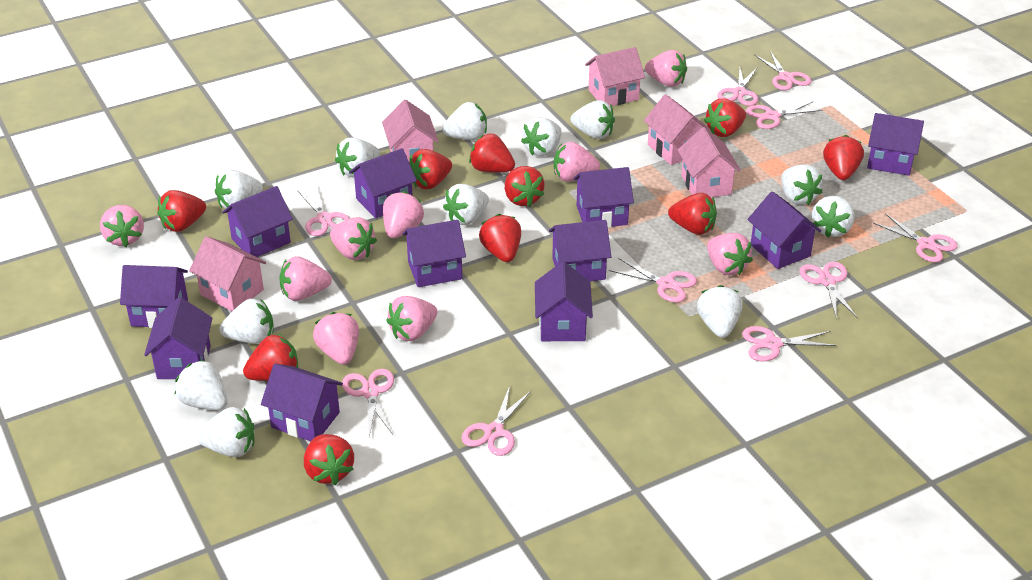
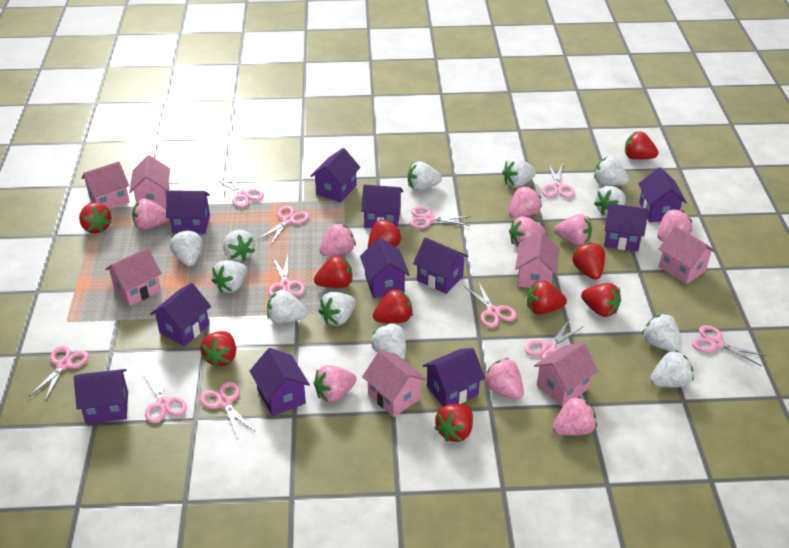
pink house: [189,236,266,311] [382,100,439,161] [585,47,645,106] [644,94,710,165] [678,127,741,197] = 5 -> [81,162,130,209] [105,248,162,306] [129,155,170,208] [362,350,427,417] [515,231,560,288] [534,343,598,407] [659,226,716,284] = 7
pink scissors: [297,185,350,236] [342,369,394,437] [461,386,531,456] [609,258,697,303] [717,67,758,106] [742,326,837,362] [746,101,822,129] [754,51,812,90] [800,262,858,320] [873,213,958,263] = 10 -> [29,346,89,401] [142,366,187,423] [200,382,256,437] [216,174,264,208] [258,206,310,246] [268,255,305,297] [409,206,471,229] [464,281,517,328] [525,320,584,360] [542,163,575,198] [692,325,766,366] = 11

